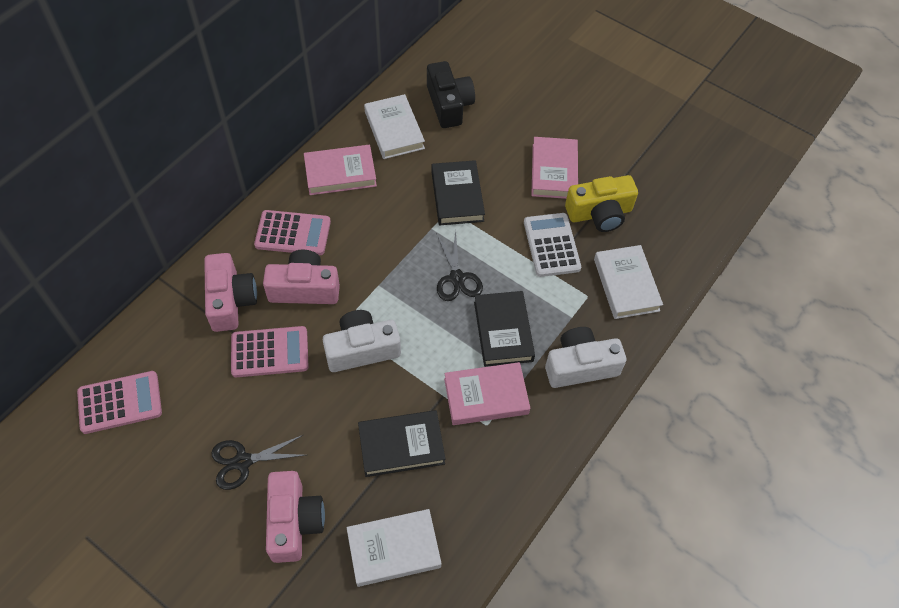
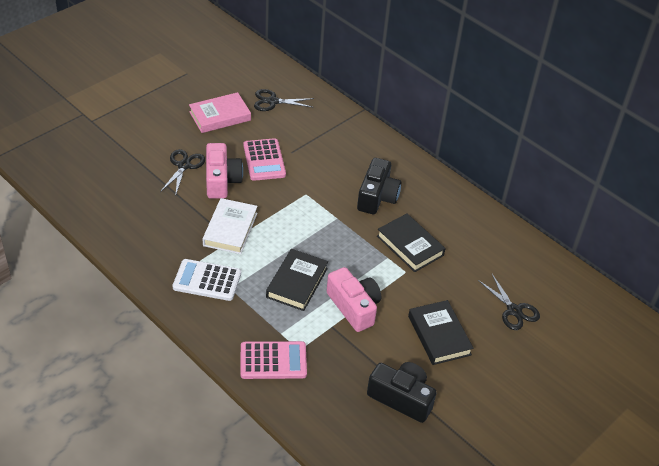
black camera: [427,61,475,128] = 1 -> [357,158,401,214] [367,362,437,423] = 2
black scissors: [211,435,306,490] [436,231,483,301] = 2 -> [160,149,205,197] [254,89,314,111] [478,274,540,330] = 3
pink book: [304,145,377,195] [444,362,530,425] [531,137,578,199] = 3 -> [189,92,251,133] = 1
pink calculator: [77,371,162,434] [231,326,309,377] [254,210,331,255] = 3 -> [240,341,307,379] [243,138,286,181] = 2
pink camera: [204,253,257,332] [263,249,340,304] [266,471,325,563] = 3 -> [206,143,243,199] [327,267,381,332] = 2
white book: [346,509,441,587] [364,94,425,159] [594,245,663,319] = 3 -> [203,198,258,254] = 1
white camera: [323,310,401,372] [545,327,626,388] = 2 -> none = 0
yellow camera: [565,175,638,232] = 1 -> none = 0

